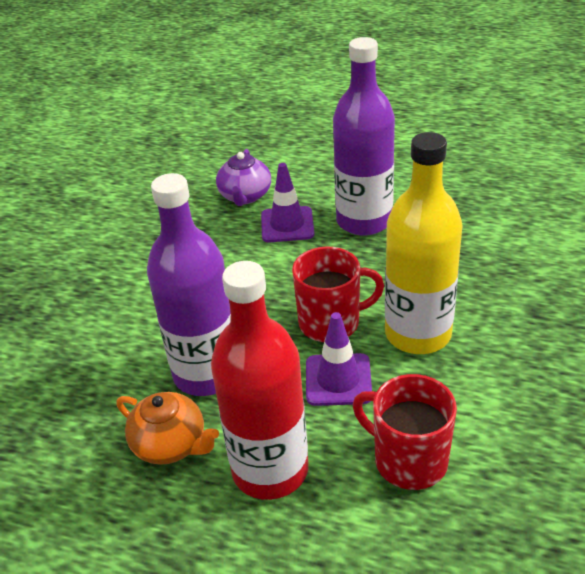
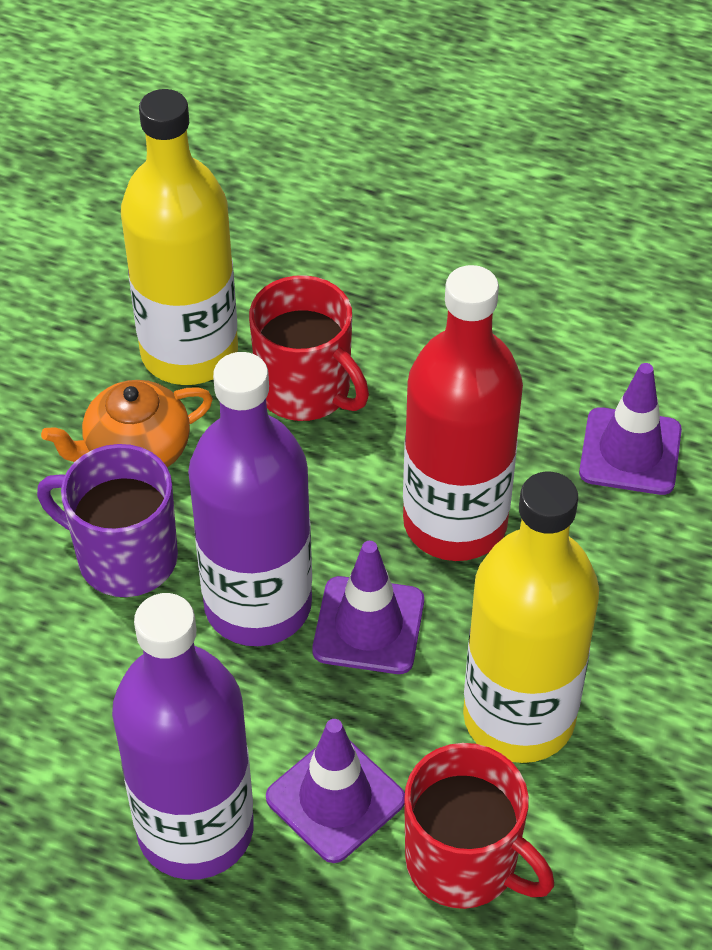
purple mug: none = 0 -> [37,444,178,597] = 1
purple teapot: [216,149,271,206] = 1 -> none = 0
purple traffic cone: [261,163,314,242] [306,312,372,406] = 2 -> [266,719,405,863] [312,541,424,674] [579,363,682,495] = 3
yellow bottle: [385,132,463,354] = 1 -> [121,89,238,385] [463,472,599,763] = 2

